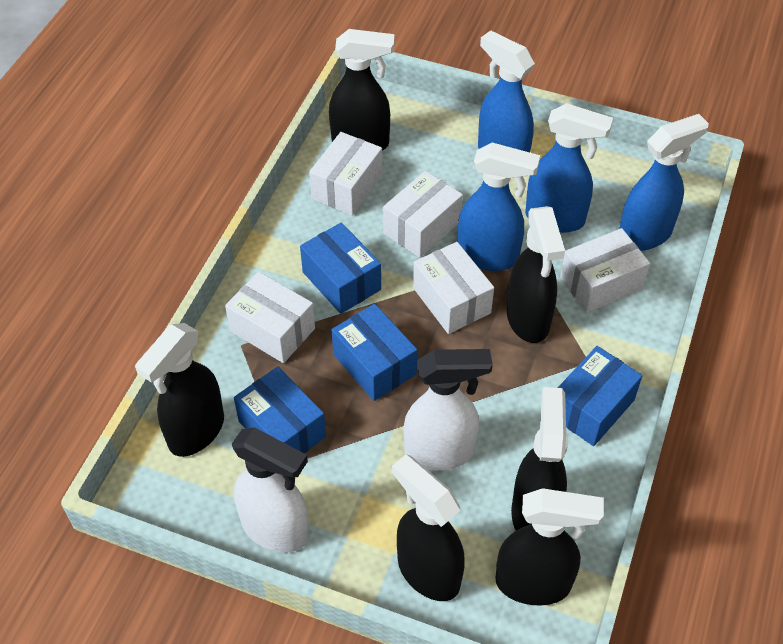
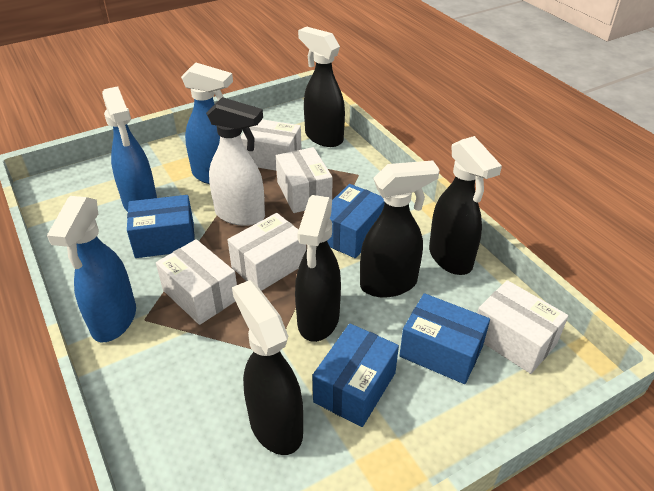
black spray bottle: [135,323,224,457] [329,29,394,151] [392,454,465,601] [495,488,604,605] [507,206,565,343] [511,387,568,530] = 6 -> [232,280,303,455] [295,195,341,342] [298,27,345,147] [360,160,440,298] [429,136,502,275] = 5
blue spray bottle: [458,143,540,271] [478,30,535,152] [525,103,613,233] [619,114,709,251] = 4 -> [47,196,136,342] [102,86,157,212] [181,63,233,184] = 3
white spray bottle: [232,427,309,552] [404,349,493,471] = 2 -> [206,97,265,226] = 1

